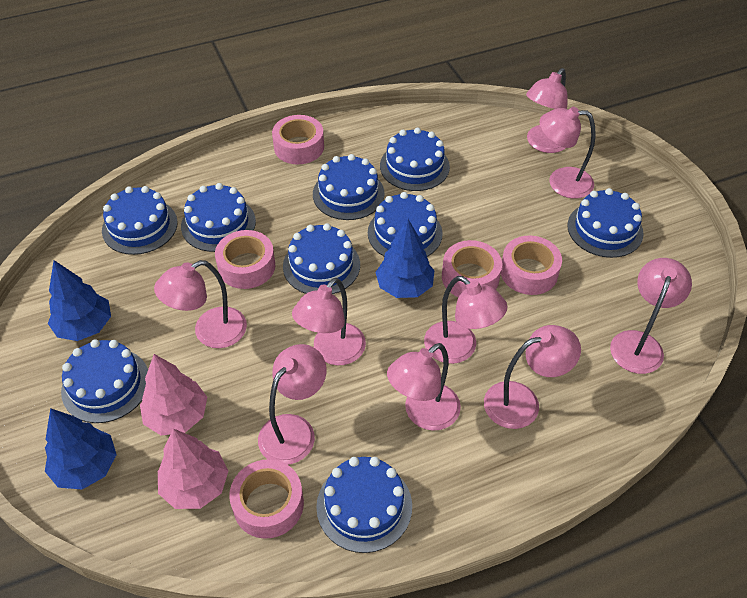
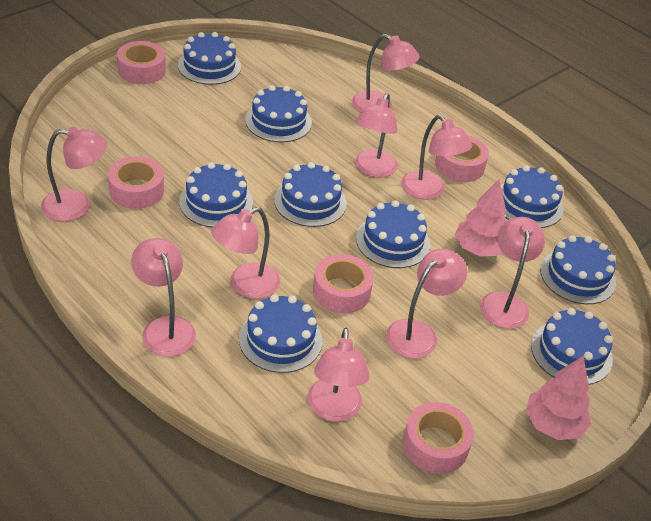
blue tree: [45,408,117,489] [48,260,111,341] [375,219,435,298] = 3 -> none = 0

